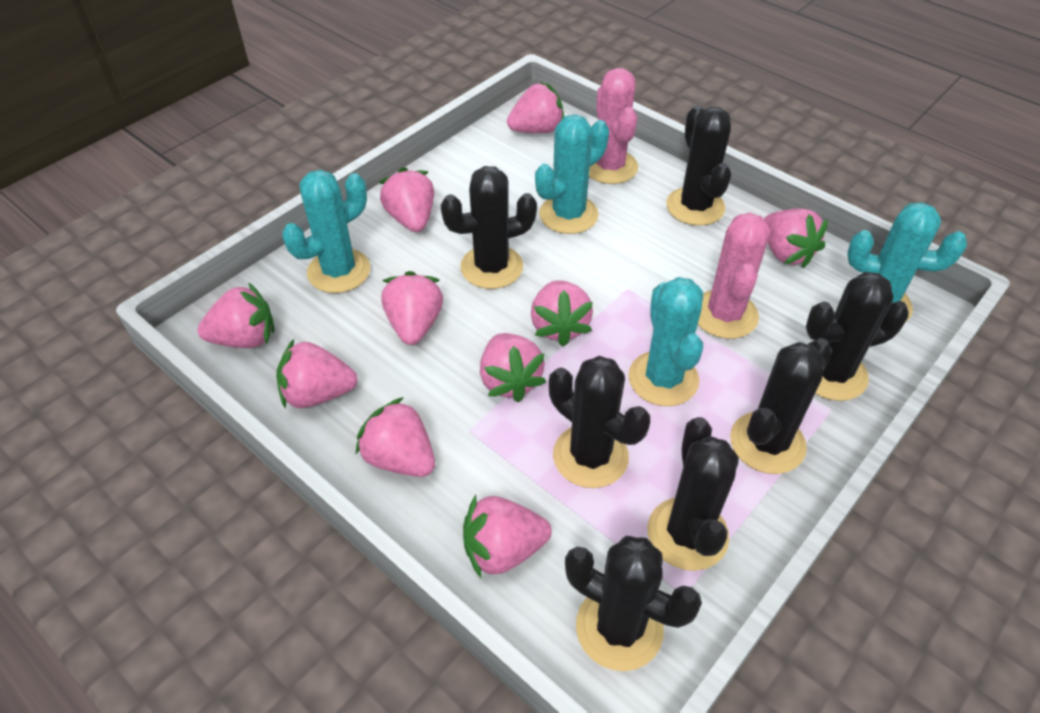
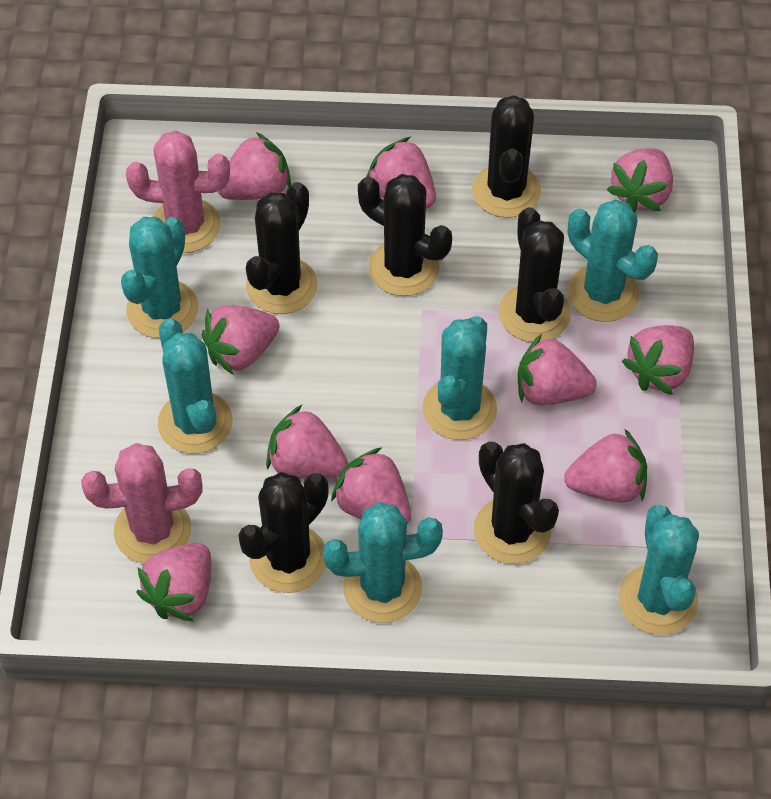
black cactus: [441,166,537,289] [549,356,650,488] [565,536,702,671] [648,417,739,571] [666,106,731,226] [730,338,832,474] [806,272,909,401] = 7 -> [238,472,329,593] [246,182,318,314] [358,174,452,296] [472,95,541,218] [474,442,559,564] [498,207,571,342] = 6
turquoise cactus: [282,170,370,293] [535,114,609,234] [628,277,703,406] [847,202,967,321] = 4 -> [121,217,198,338] [158,319,233,454] [323,502,443,623] [422,316,497,440] [568,199,658,322] [619,505,699,635] = 6

